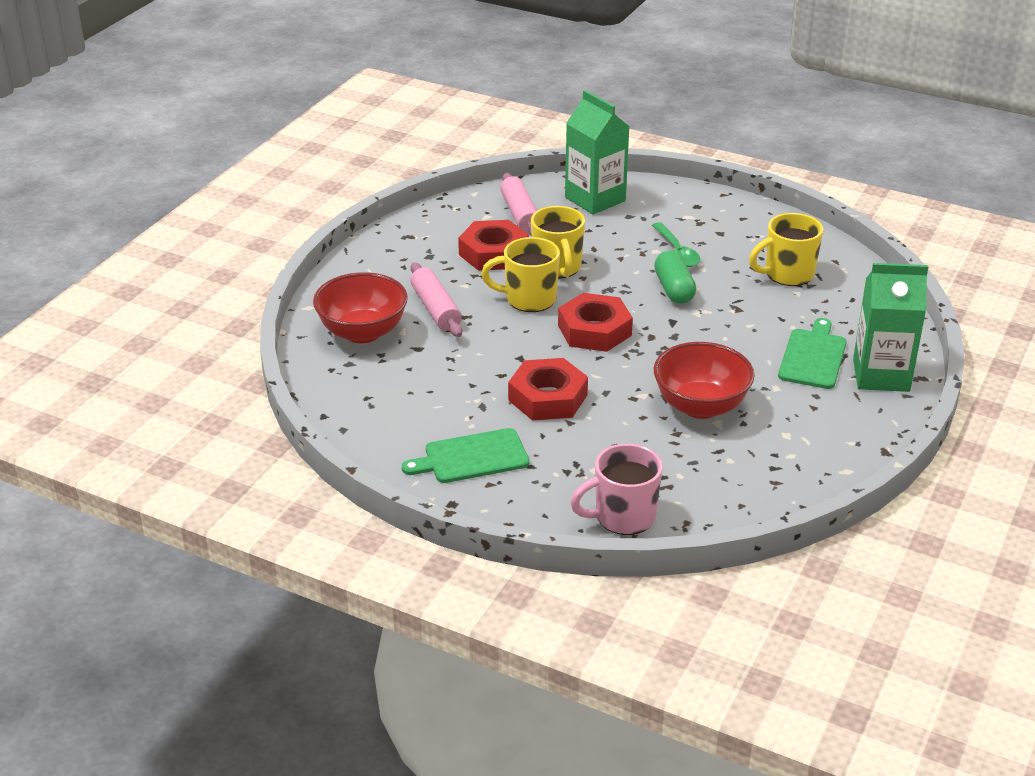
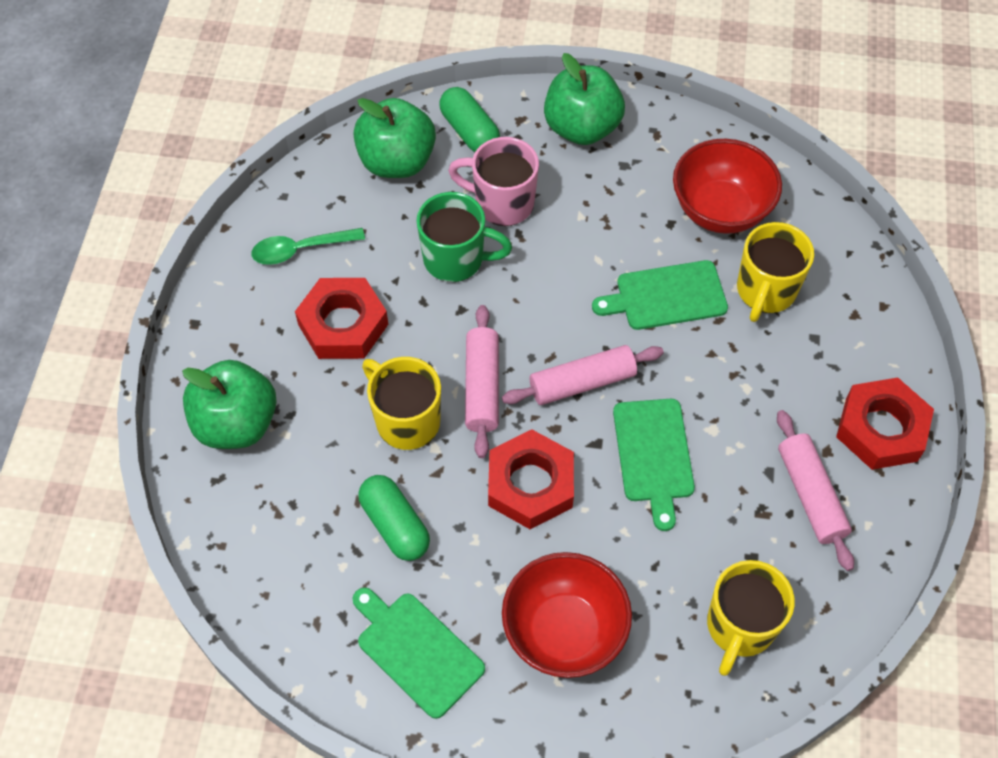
green apple: none = 0 -> [182,360,277,449] [353,98,436,178] [544,53,625,145] = 3
green capsule: [654,251,696,304] = 1 -> [358,475,430,561] [439,87,500,152] = 2
green carton: [565,90,629,215] [853,263,928,392] = 2 -> none = 0
green cutting board: [402,428,529,483] [778,318,847,389] = 2 -> [352,587,485,719] [592,260,728,330] [613,399,695,531] = 3
green mug: none = 0 -> [416,192,512,282] = 1
pink rolling pin: [410,262,462,337] [500,173,537,237] = 2 -> [465,305,499,458] [502,345,664,405] [777,410,854,571] = 3

